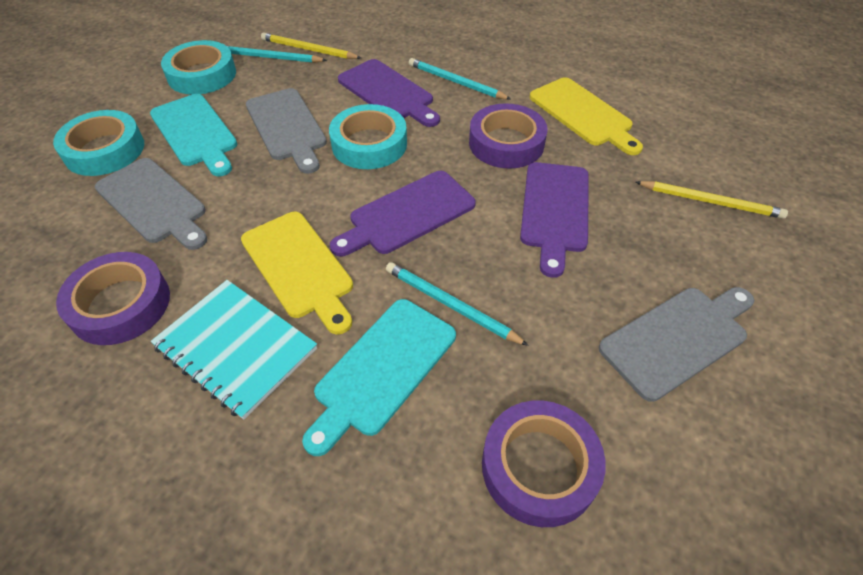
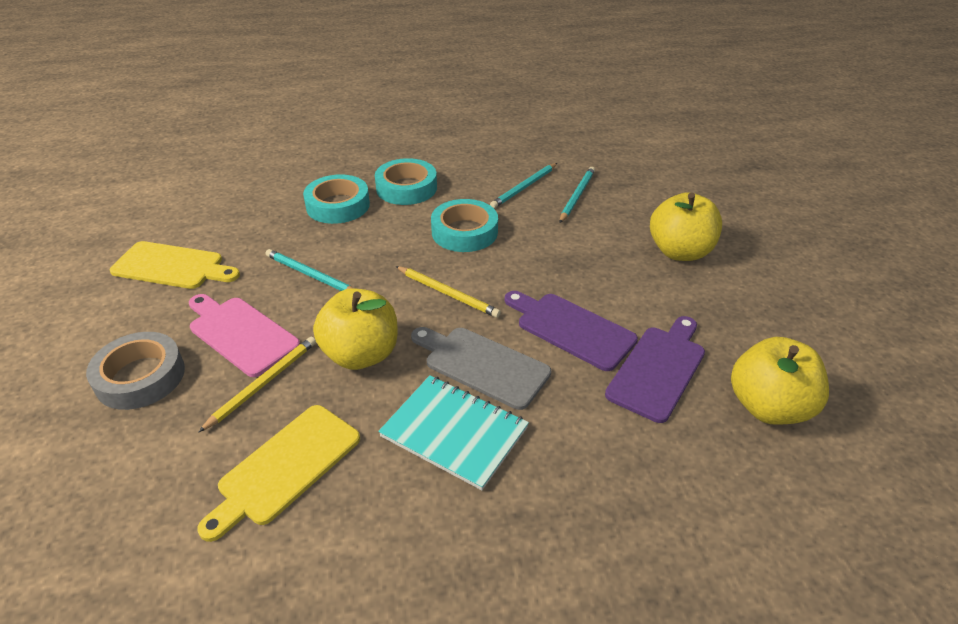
grey cutting board: [95,158,207,250] [246,88,327,174] [599,287,754,402] = 3 -> [411,327,551,410] = 1
grey tape: none = 0 -> [86,332,185,410] = 1
pink cutting board: none = 0 -> [189,294,300,377] = 1
purple cutting board: [330,171,476,257] [338,59,440,127] [520,162,589,278] = 3 -> [505,291,638,371] [605,316,705,423] = 2
purple tape: [56,252,170,345] [469,103,548,169] [482,400,606,527] = 3 -> none = 0
turquoise cutting board: [150,94,237,176] [302,299,456,456] = 2 -> none = 0
yellow apple: none = 0 -> [313,288,398,370] [650,192,722,261] [731,337,829,425] = 3

